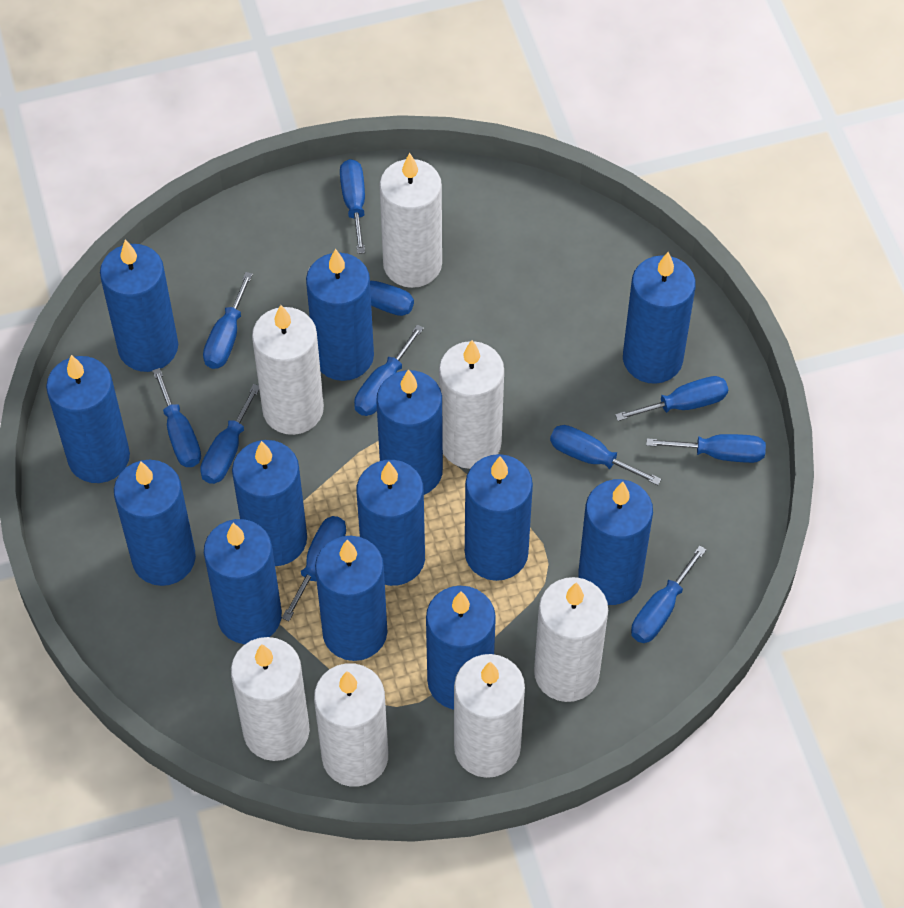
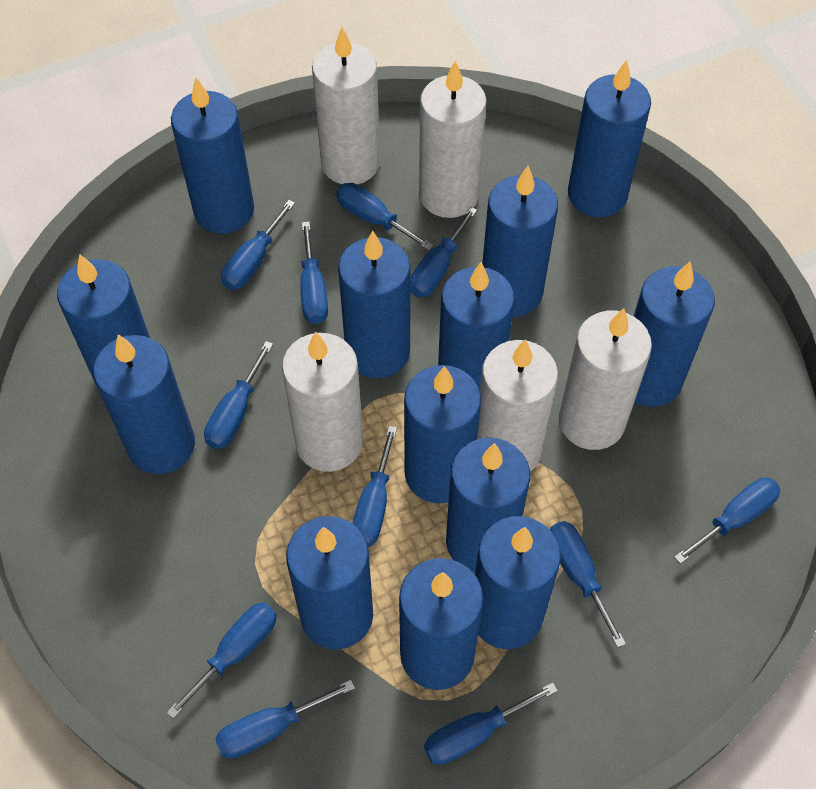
white candle: [231,637,310,761] [252,305,324,435] [314,663,388,787] [379,153,442,288] [439,340,504,469] [454,654,525,778] [534,577,608,702] = 7 -> [282,331,363,472] [312,27,380,184] [419,61,487,218] [477,339,558,472] [559,308,652,450] = 5

